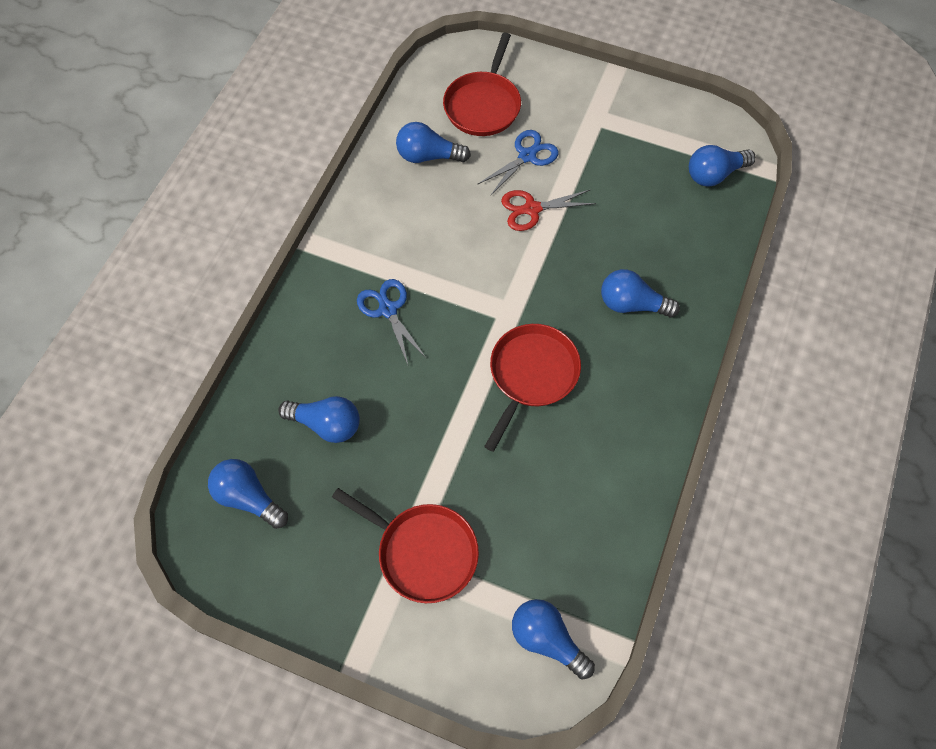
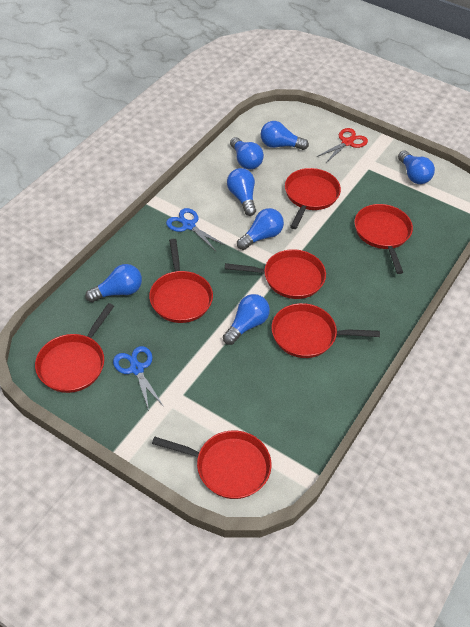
blue light bulb: [208,459,288,529] [278,396,360,443] [396,122,471,163] [512,599,595,679] [601,269,680,318] [689,145,756,187] = 6 -> [85,264,142,302] [223,294,270,345] [227,168,256,216] [230,137,264,170] [237,208,284,250] [261,121,309,150] [398,151,435,184] = 7
red pan: [332,488,479,603] [443,33,521,136] [484,324,581,452] = 3 -> [35,303,114,393] [149,239,213,323] [152,430,272,499] [225,249,326,299] [272,303,380,358] [285,168,341,229] [354,204,413,274] = 7

